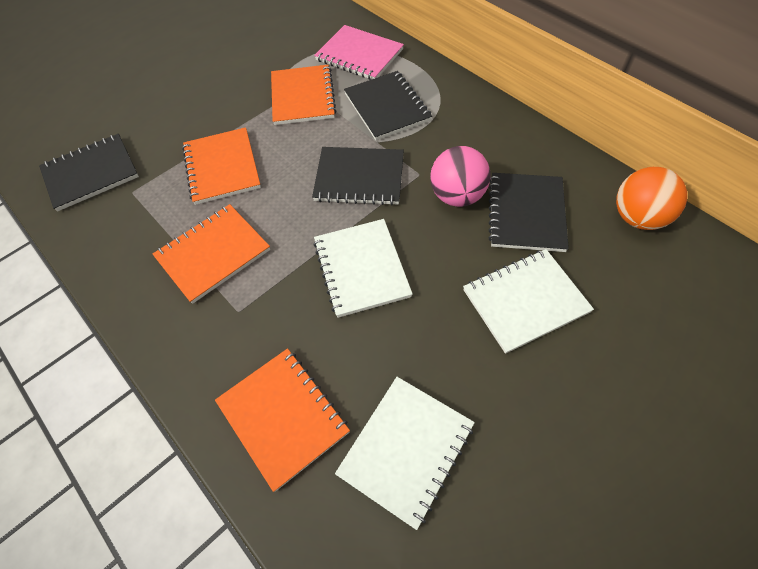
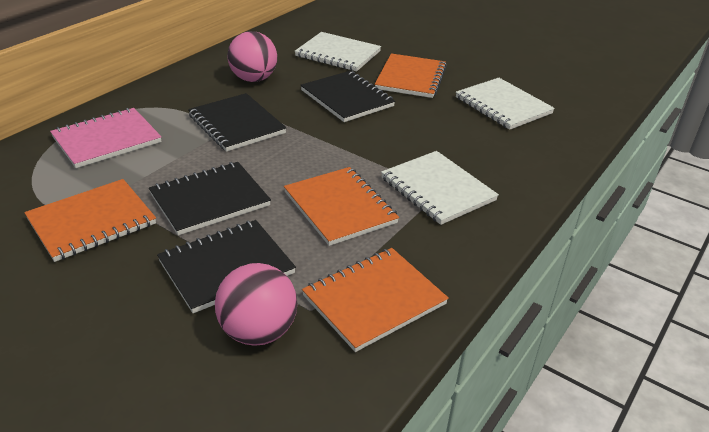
orange ball: [616,167,687,230] = 1 -> none = 0
pink ball: [430,146,491,207] = 1 -> [215,263,297,346] [227,31,277,82] = 2

